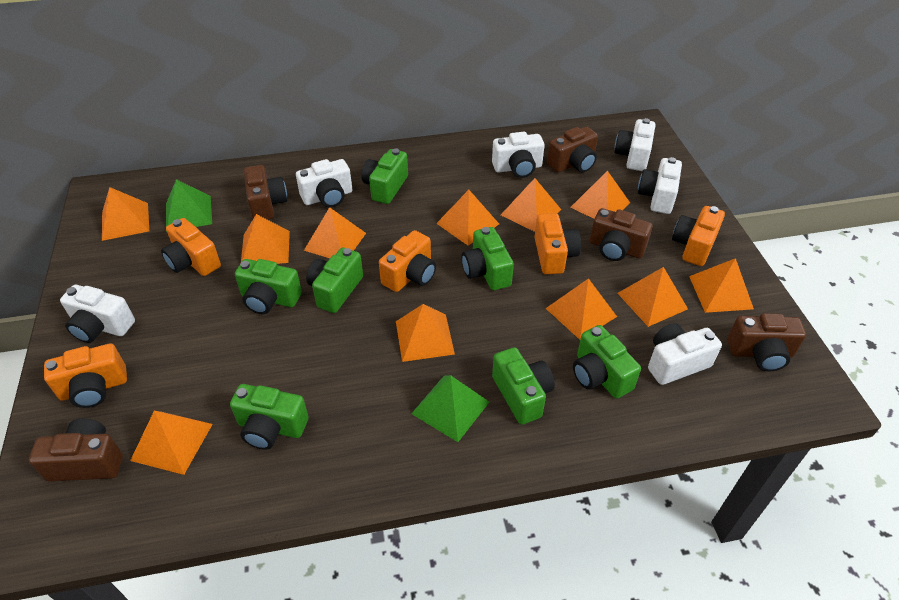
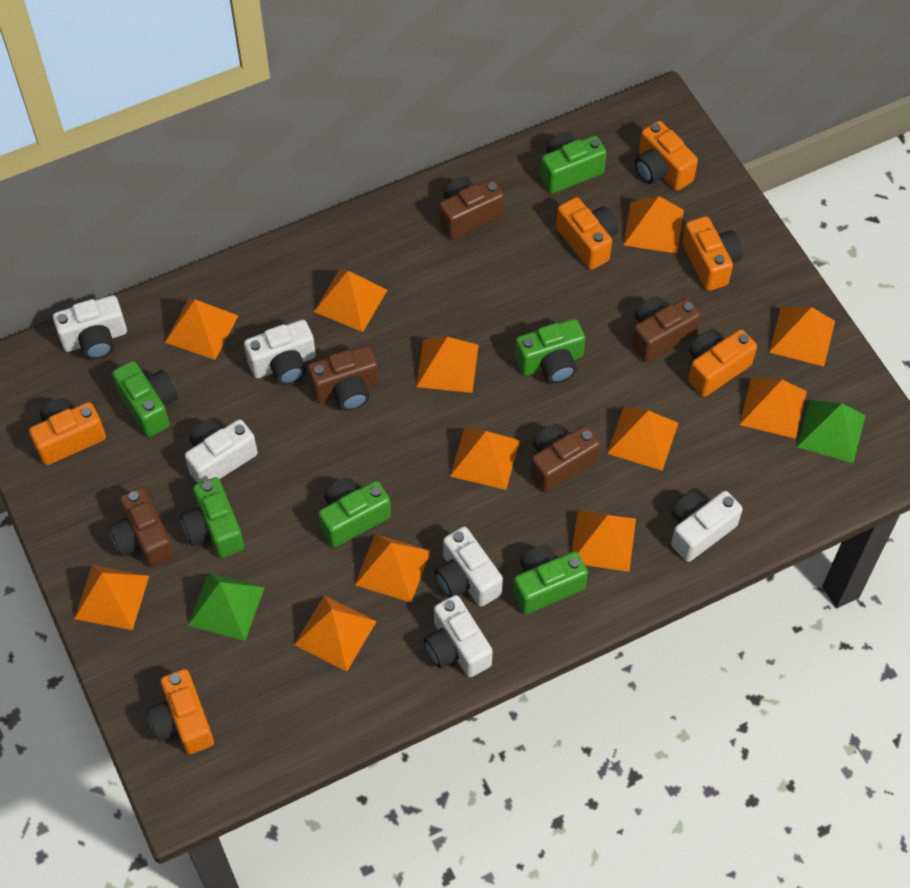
green camera: [230,384,309,450] [235,259,302,314] [306,248,363,313] [361,148,408,204] [462,227,514,290] [492,347,555,425] [573,325,641,399] = 7 -> [112,361,178,437] [180,477,244,558] [318,478,391,547] [513,545,588,614] [515,319,585,383] [540,132,607,194] = 6
orange camera: [44,343,127,408] [161,218,221,276] [379,230,436,292] [534,213,581,274] [672,206,725,266] = 5 -> [29,398,106,465] [147,669,214,754] [556,197,618,270] [635,121,698,191] [682,216,743,291] [688,329,757,397] = 6
orange pyramid: [102,187,149,241] [130,411,213,475] [241,214,290,264] [304,207,366,258] [396,304,455,362] [436,190,499,245] [501,178,561,232] [545,278,617,340] [570,171,630,219] [618,267,688,327] [689,258,754,313] = 11 -> [74,565,149,630] [165,299,238,360] [294,595,377,671] [314,270,388,332] [355,534,431,603] [416,337,479,393] [450,428,520,490] [572,510,636,572] [607,406,678,471] [624,196,684,253] [739,377,807,439] [769,307,835,366] = 12

